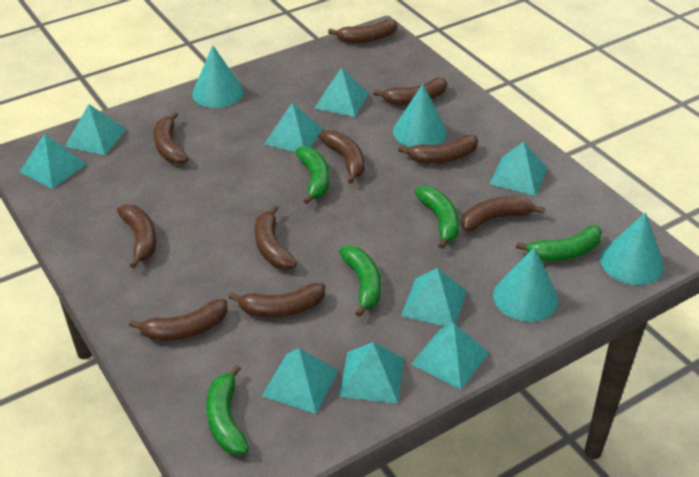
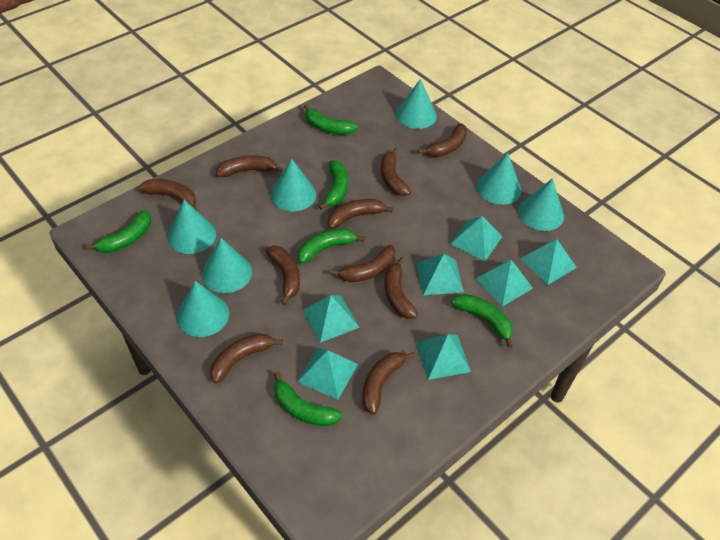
green banana: [206,365,249,455] [296,146,329,204] [339,246,381,317] [415,186,459,249] [516,225,602,261] = 5 -> [86,210,151,253] [274,372,343,426] [298,229,365,264] [304,104,358,135] [319,160,348,209] [451,294,513,348] = 6
turquoise cone: [192,46,244,108] [393,84,447,147] [493,247,558,322] [600,212,664,285] = 4 -> [168,200,216,254] [176,281,229,337] [202,238,252,293] [271,158,316,211] [396,79,437,129] [477,153,521,205] [518,178,564,231] = 7
turquoise pyramid: [20,134,86,189] [65,104,127,155] [262,348,339,414] [264,103,323,152] [314,68,369,117] [339,342,404,403] [401,268,467,327] [411,323,489,390] [489,142,547,196] = 9 -> [297,347,358,400] [302,295,360,343] [416,253,464,295] [416,334,471,380] [450,216,503,261] [476,260,533,307] [520,239,577,285] = 7

